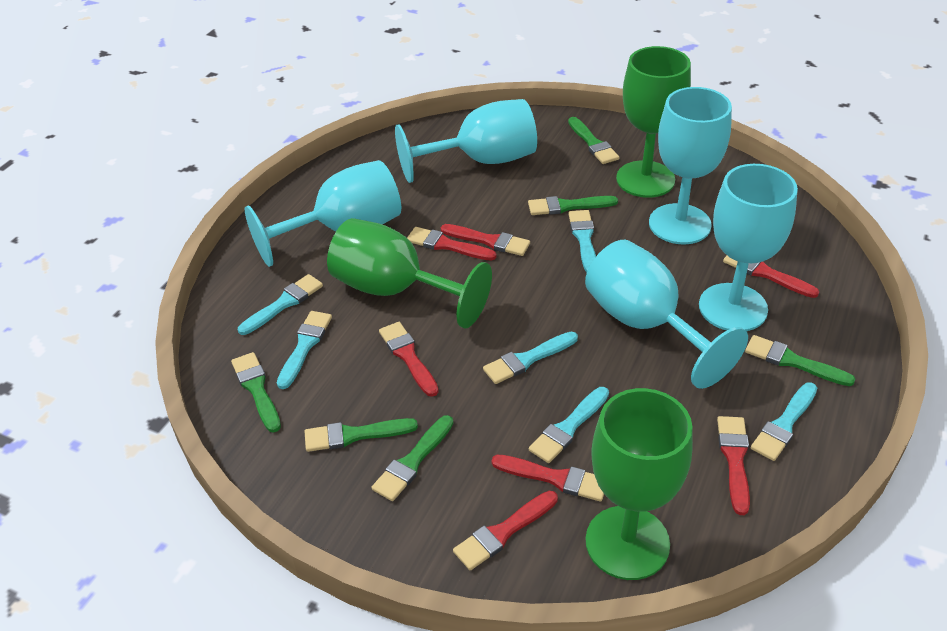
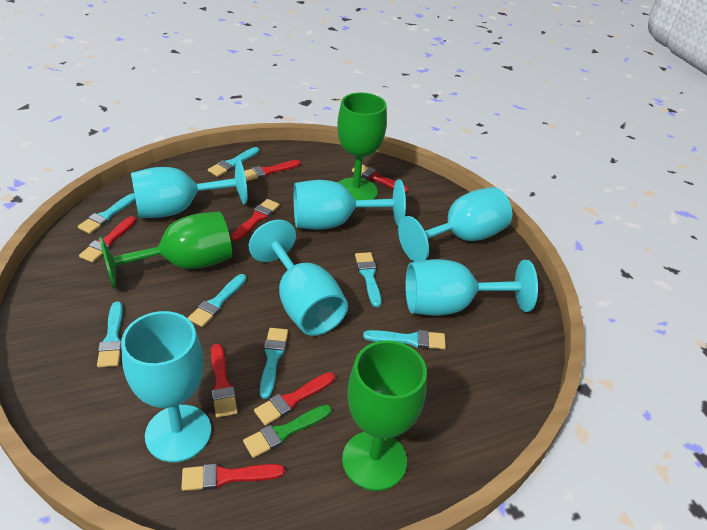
green brush: [231,352,281,433] [305,418,418,452] [372,415,453,501] [528,196,618,215] [568,117,619,164] [745,335,855,386] = 6 -> [243,405,332,458] = 1
turquoise brush: [238,274,323,335] [277,311,332,389] [483,332,578,384] [529,387,609,463] [568,210,596,273] [751,382,817,461] = 6 -> [78,193,136,234] [97,301,123,368] [188,274,247,327] [208,147,259,177] [260,328,288,399] [355,252,381,307] [363,330,446,349] = 7
turquoise goblet: [245,160,401,267] [395,99,537,183] [585,240,748,389] [649,87,732,244] [699,164,798,331] = 5 -> [121,311,211,462] [131,159,247,218] [249,220,348,336] [294,179,406,230] [398,187,512,262] [405,259,538,316] = 6

